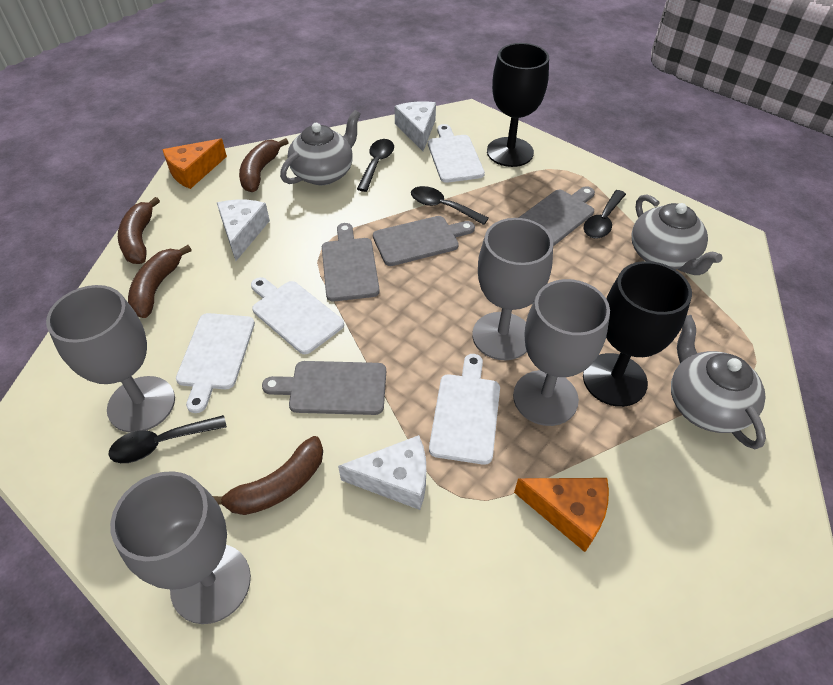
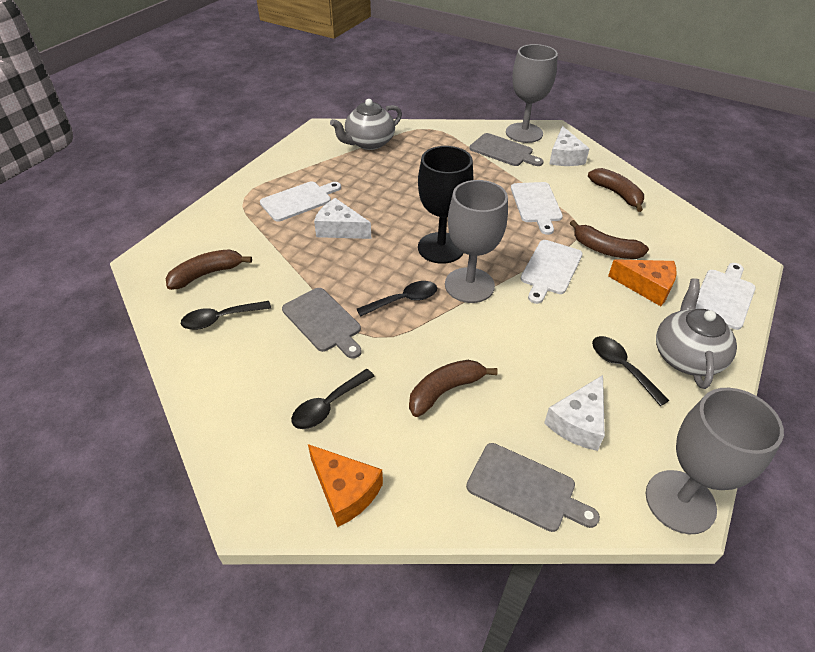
black goblet: [487,43,549,167] [583,261,692,407] = 2 -> [418,146,473,264] = 1
grey cutting board: [262,361,386,415] [322,223,380,301] [373,216,475,266] [518,186,595,246] = 4 -> [282,288,362,359] [466,443,600,532] [469,133,544,166] = 3
grey goblet: [46,285,175,433] [110,471,251,624] [472,218,553,360] [513,279,610,426] = 4 -> [445,180,508,303] [506,44,558,143] [646,388,784,534] = 3
grey teapot: [280,110,361,185] [632,194,723,275] [671,315,766,449] = 3 -> [330,99,402,150] [656,278,737,389] = 2

